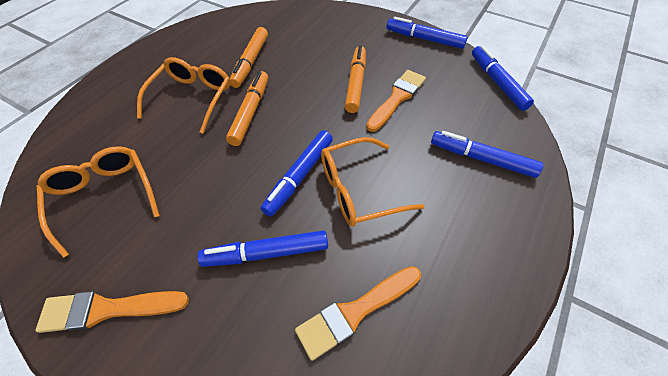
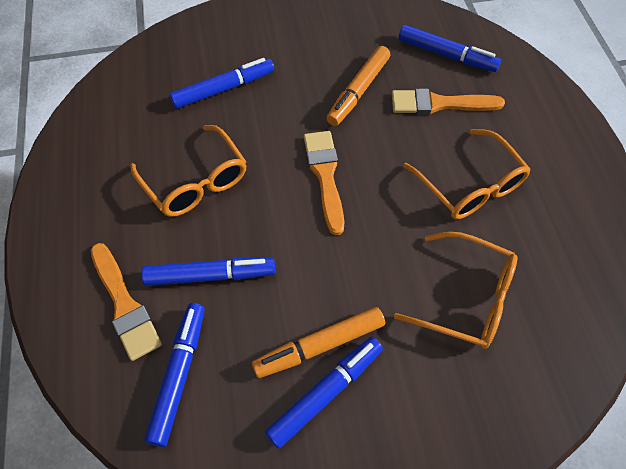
orange marker: [226,71,268,146] [230,27,268,88] [345,46,366,113] = 3 -> [252,307,385,378] [326,46,390,126] = 2

